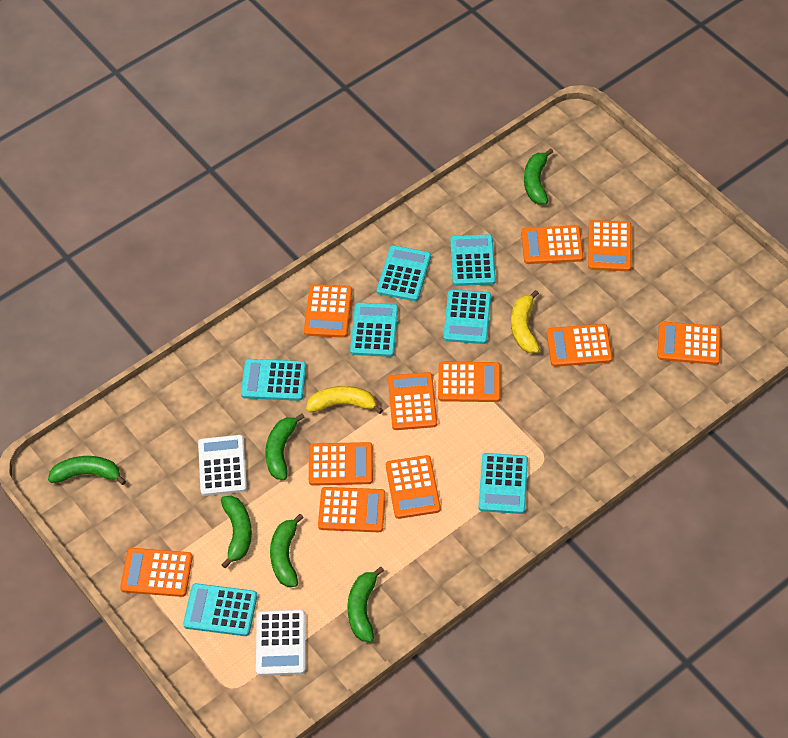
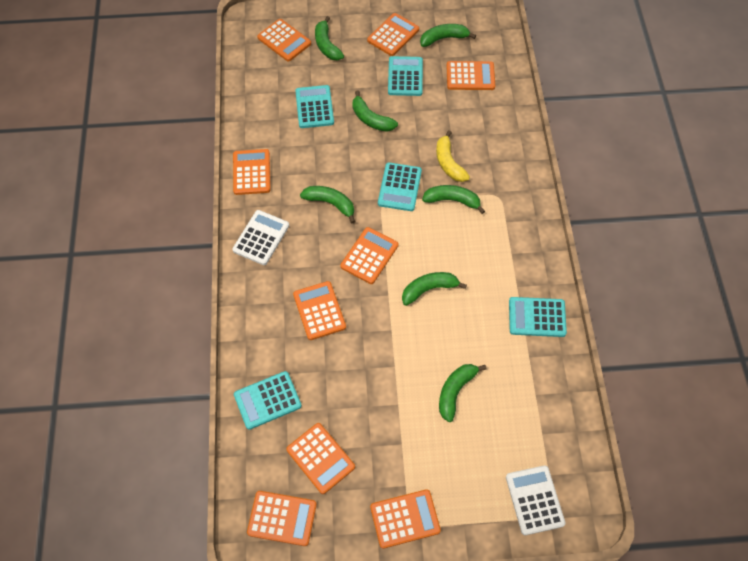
green banana: [48,456,126,485] [221,496,252,568] [265,414,305,480] [270,514,304,587] [347,567,384,642] [524,149,553,204] = 6 -> [300,186,355,223] [315,16,344,60] [352,90,398,132] [402,272,467,306] [420,24,476,47] [422,185,485,214] [439,364,487,422] = 7
orange calculator: [120,548,193,597] [304,284,352,338] [309,442,373,486] [318,487,386,532] [386,455,441,519] [388,372,437,430] [438,362,501,402] [521,225,584,264] [547,324,613,367] [588,220,632,271] [657,321,721,365] = 11 -> [233,149,271,195] [247,491,317,546] [257,19,311,62] [286,423,355,494] [293,281,346,340] [340,227,398,284] [367,13,419,56] [370,489,441,549] [446,61,495,90] = 9
turquoise calculator: [183,583,257,636] [241,359,306,401] [350,303,398,357] [377,245,431,301] [443,289,491,344] [450,234,496,286] [478,453,528,514] = 7 -> [234,371,302,430] [295,85,334,128] [378,162,422,211] [388,56,423,96] [509,297,567,337] = 5
yellow banana: [306,386,383,414] [511,290,540,353] = 2 -> [436,130,470,182] = 1

